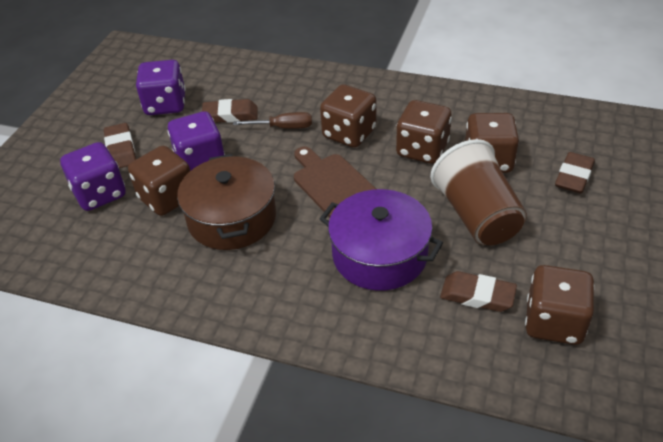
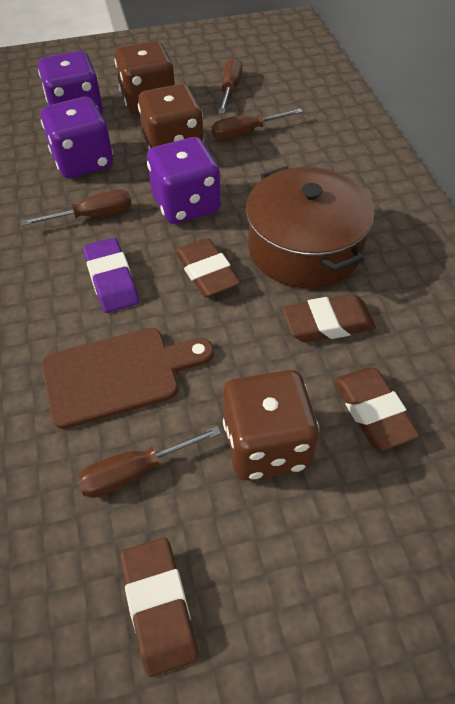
brown cup: [430,139,527,245] = 1 -> none = 0
brown dice: [128,146,190,216] [320,84,376,148] [396,100,452,164] [465,113,519,173] [525,265,595,345] = 5 -> [114,41,175,114] [138,84,204,150] [223,370,319,481] = 3
brown screwdriver: [233,112,312,129] = 1 -> [21,189,132,226] [77,426,221,498] [212,108,303,140] [218,57,242,113] = 4
purple eraser: none = 0 -> [83,238,139,313] = 1
purple pot: [320,189,443,291] = 1 -> none = 0

